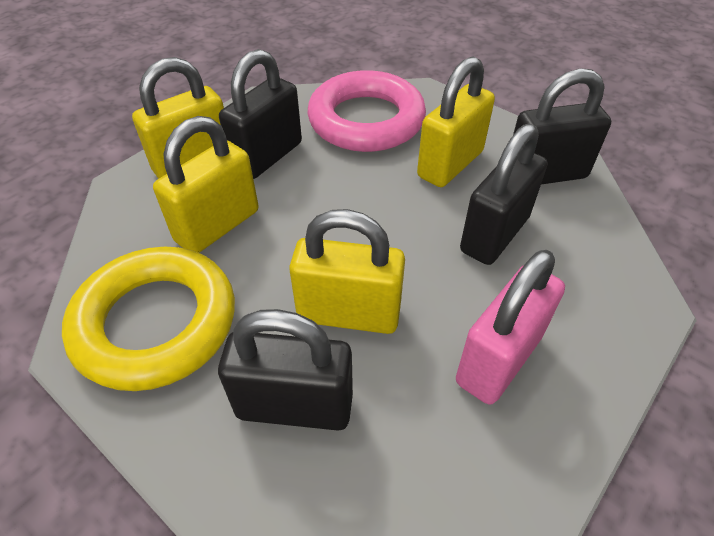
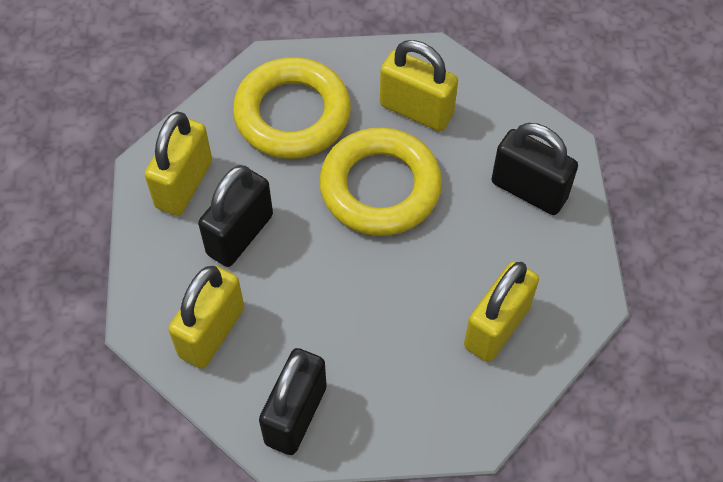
black padlock: [218,309,353,431] [219,49,302,179] [460,124,547,265] [513,68,611,184] = 4 -> [198,165,273,267] [259,348,327,455] [492,123,578,215] = 3
pink padlock: [456,250,565,405] = 1 -> none = 0
pink ring: [308,70,426,152] = 1 -> none = 0
yellow ring: [62,247,235,391] = 1 -> [233,57,351,159] [319,127,442,236] = 2

